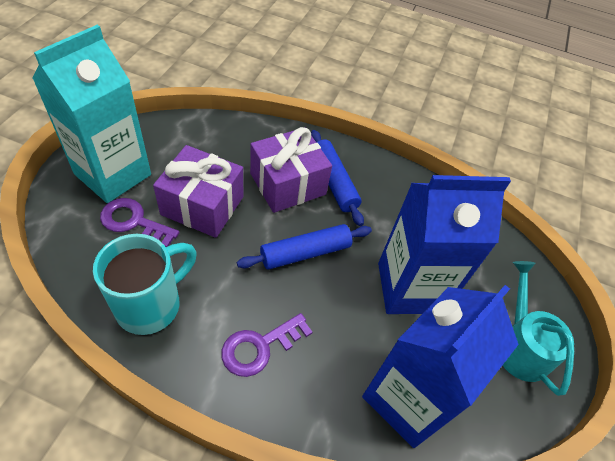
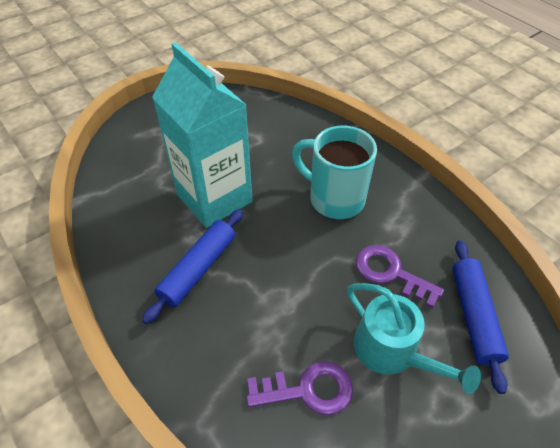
blue carton: [362,285,519,448] [378,175,511,314] = 2 -> none = 0
purple gift: [153,145,243,238] [250,127,332,213] = 2 -> none = 0

